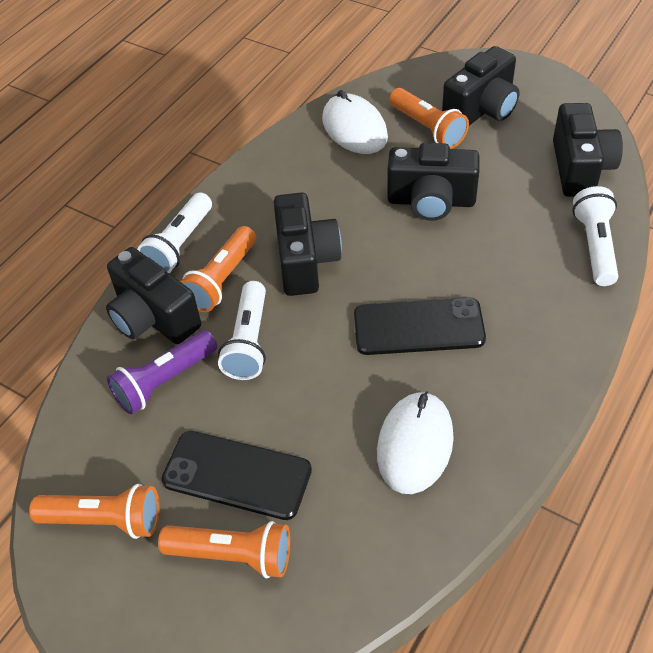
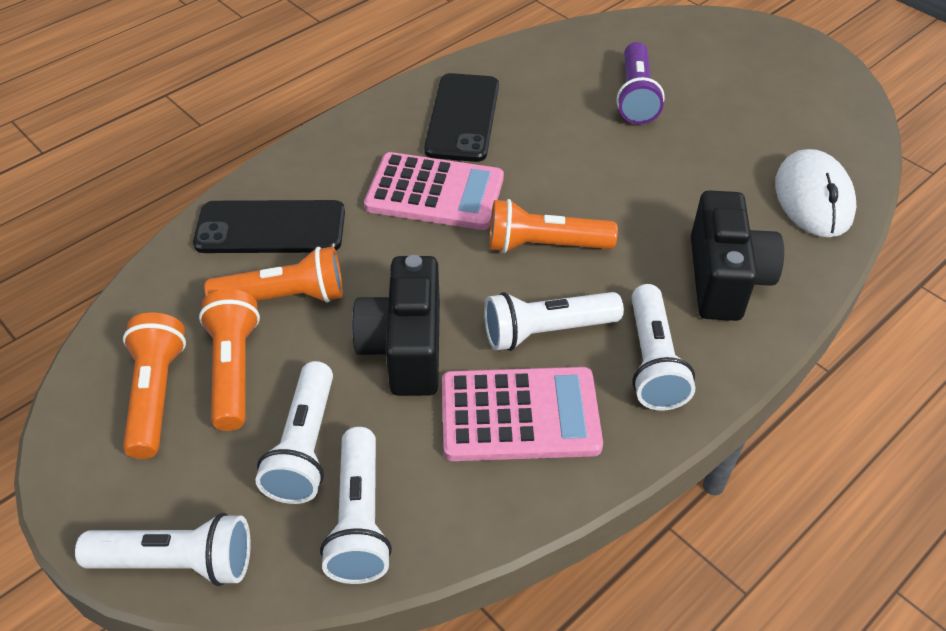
black camera: [106,247,201,344] [274,192,342,296] [387,143,480,221] [442,46,520,126] [553,103,623,197] = 5 -> [352,255,440,396] [691,190,784,321] = 2
pink calculator: none = 0 -> [364,152,504,230] [442,367,603,461] = 2
white flashlight: [137,193,212,273] [218,281,266,380] [572,186,618,286] = 3 -> [75,513,251,586] [255,361,333,504] [320,427,392,584] [484,292,624,351] [632,284,695,411] = 5
white mouse: [322,90,388,154] [377,391,454,494] = 2 -> [775,149,856,238] = 1

